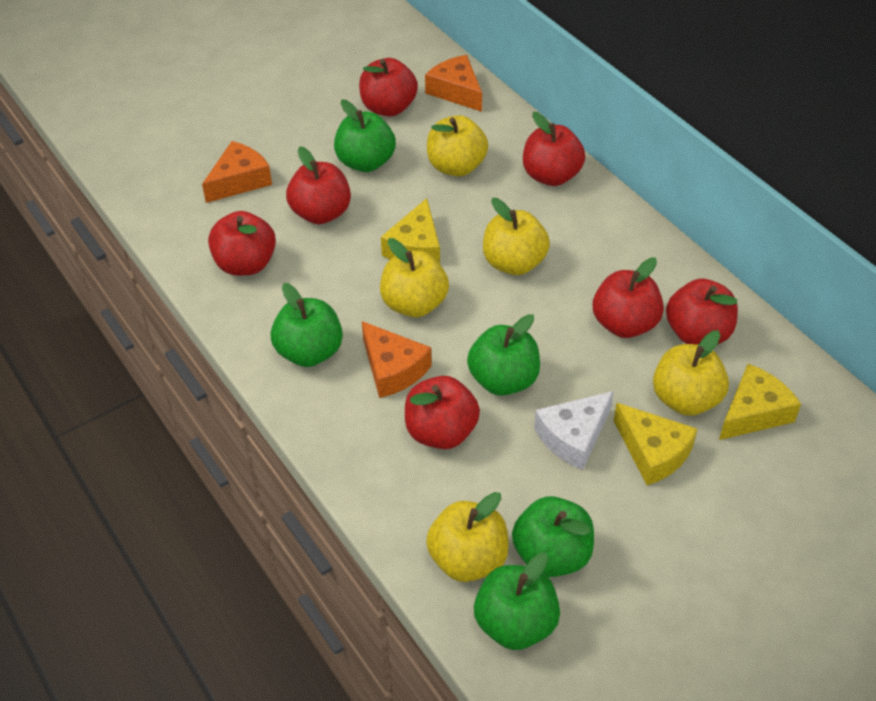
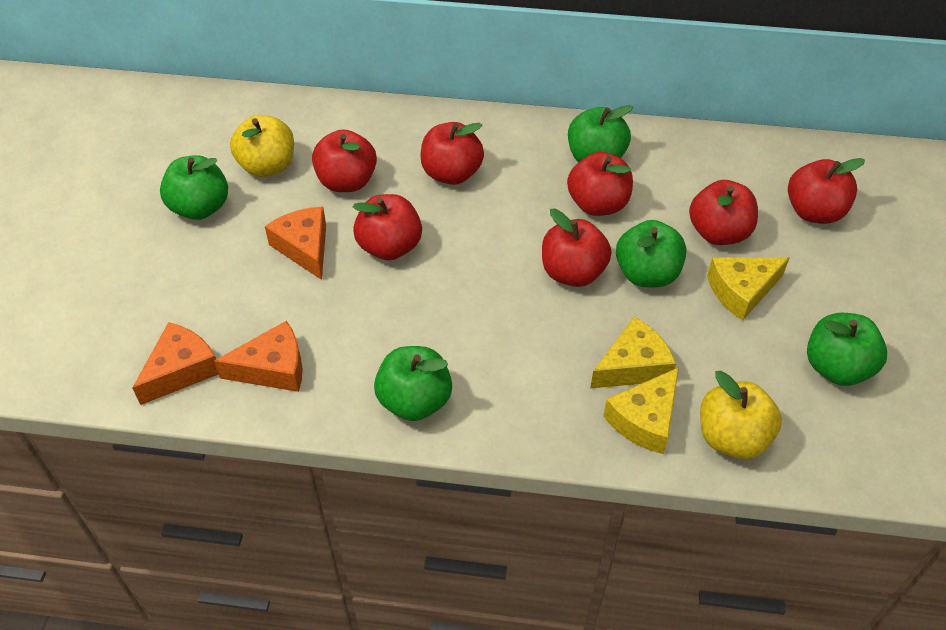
white cheese: [534,391,614,470] = 1 -> none = 0
yellow apple: [380,238,449,317] [426,492,509,582] [427,115,488,177] [483,198,550,275] [653,330,729,416] = 5 -> [230,115,294,177] [700,371,782,459] = 2

